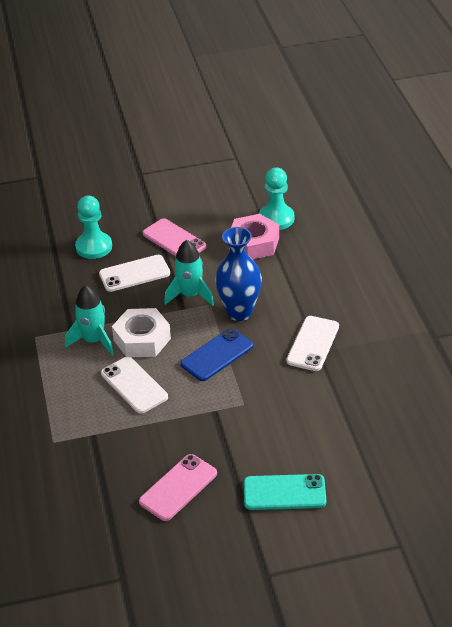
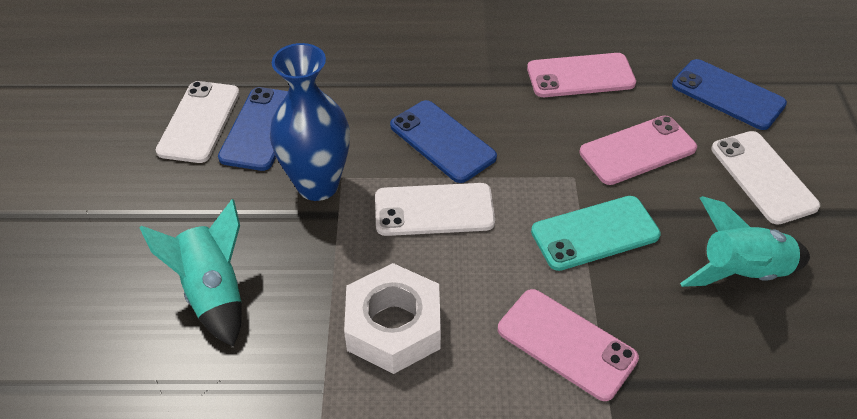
blue phone: [180,328,253,381] = 1 -> [218,87,288,171] [390,100,497,183] [672,59,787,130] = 3
pink nut: [229,214,279,259] = 1 -> none = 0
pink phone: [139,454,217,521] [143,218,206,256] = 2 -> [498,289,639,401] [527,53,636,97] [579,116,697,185] = 3
turquoise pawn: [75,196,112,259] [259,167,294,230] = 2 -> none = 0

